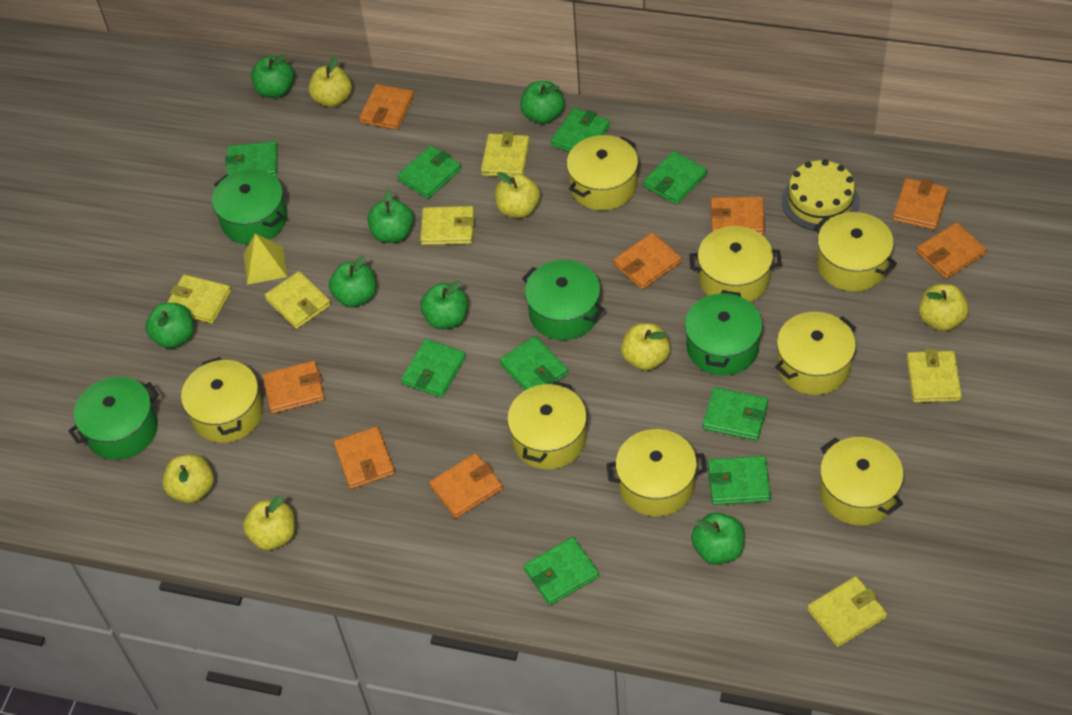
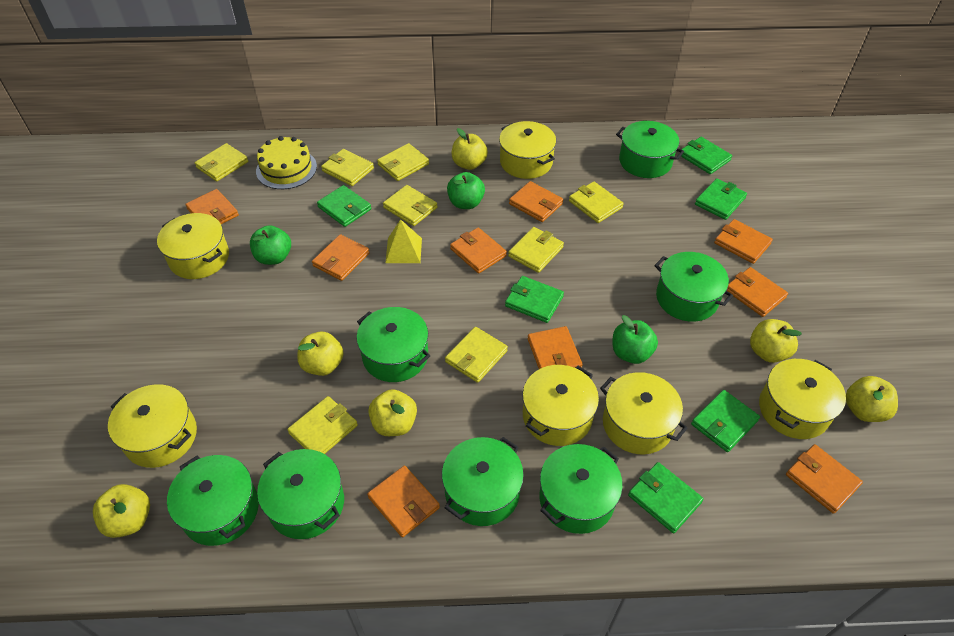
green apple: [146,303,194,349] [251,54,294,98] [329,255,376,307] [368,189,414,243] [420,281,468,329] [520,81,564,124] [691,513,744,565] = 7 -> [250,225,291,265] [447,172,485,209] [612,315,658,364] = 3
green pot: [68,377,159,460] [212,169,287,244] [522,260,604,340] [685,290,763,376] = 4 -> [167,455,259,546] [257,449,344,539] [356,307,430,382] [442,437,524,526] [539,444,623,534] [616,121,684,178] [654,252,733,322] = 7
green wallet: [225,141,278,177] [397,146,461,199] [401,339,466,398] [499,336,568,390] [524,537,599,605] [551,108,610,152] [643,151,707,205] [703,387,768,441] [708,456,771,505] = 9 -> [317,185,371,227] [505,276,564,323] [628,462,704,533] [681,137,732,174] [691,390,760,452] [695,178,747,220] = 6
orange wallet: [262,361,325,414] [334,426,395,489] [359,84,414,130] [429,453,503,518] [614,233,681,289] [710,196,765,235] [893,178,948,230] [917,222,987,279] = 8 -> [185,189,239,224] [312,234,369,281] [367,466,440,537] [450,228,507,273] [509,181,563,222] [528,326,583,369] [714,219,773,264] [727,267,788,317] [786,444,863,514] = 9
yellow pot: [181,357,263,443] [507,381,587,469] [567,135,638,211] [607,429,706,517] [689,226,781,302] [775,312,856,395] [814,212,897,292] [820,437,904,525] = 8 -> [108,384,197,468] [157,213,229,279] [499,121,556,179] [522,365,599,446] [600,372,688,454] [759,359,846,439] = 6
yellow wallet: [167,274,231,324] [265,271,331,329] [420,206,474,245] [481,132,530,176] [807,576,887,647] [907,349,962,403] = 6 -> [195,143,248,181] [287,396,358,454] [321,149,374,186] [377,143,429,181] [383,185,438,226] [445,327,508,383] [508,227,564,273] [569,181,624,223] = 8

